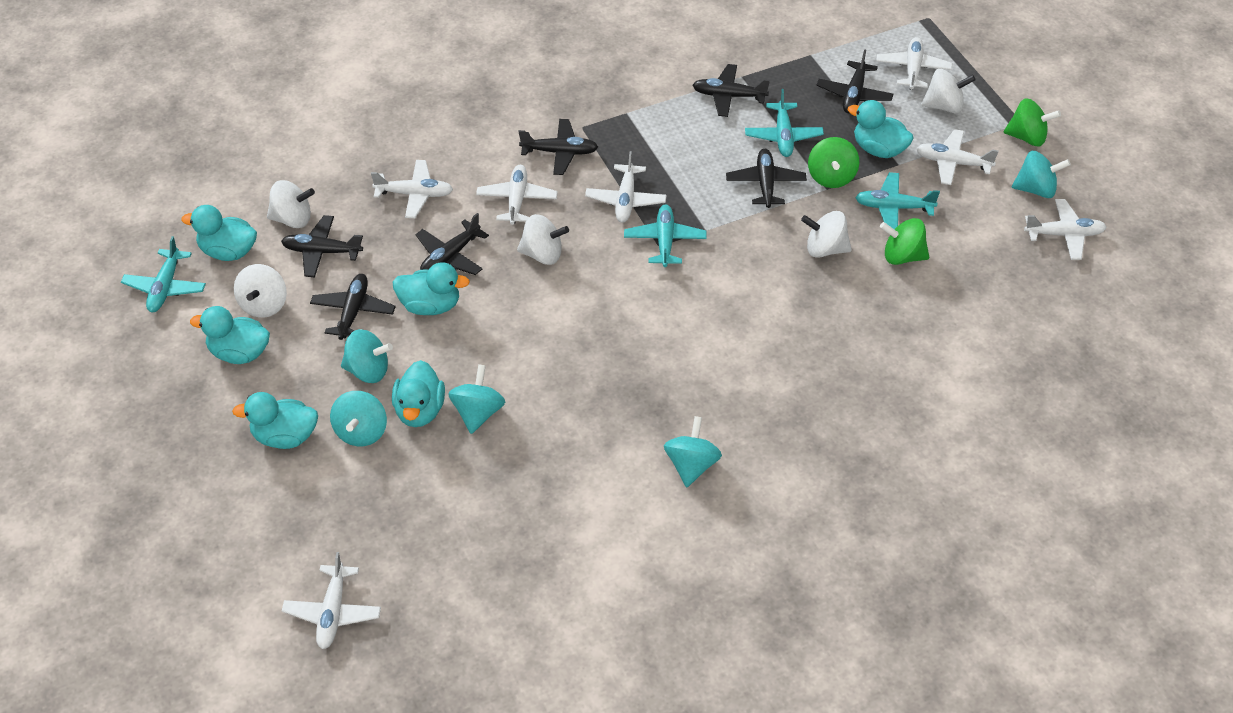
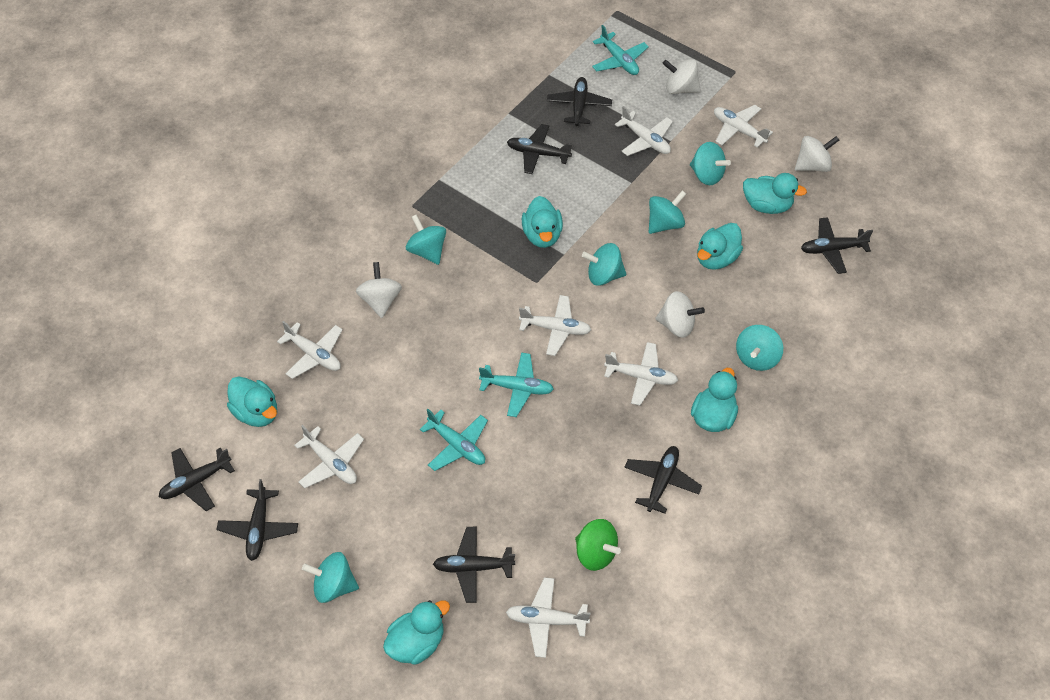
green spinning top: [808,137,859,188] [880,218,929,265] [1004,98,1061,146] = 3 -> [575,519,621,571] = 1
turquoise plane: [121,236,206,312] [624,204,707,267] [745,89,824,157] [855,172,940,229] = 4 -> [420,409,488,471] [479,353,554,417] [592,25,649,75] = 3
turquoise spinning top: [330,391,387,446] [341,329,393,383] [448,364,505,434] [664,416,722,487] [1012,151,1071,198] = 5 -> [302,552,359,603] [406,214,446,265] [582,243,627,286] [649,190,686,234] [690,142,731,185] [736,325,783,371] = 6
white spinning top: [234,264,287,318] [267,180,315,228] [517,214,569,265] [801,211,852,258] [921,69,976,114] = 5 -> [356,262,402,318] [655,291,705,338] [662,59,701,94] [795,136,839,172] = 4

